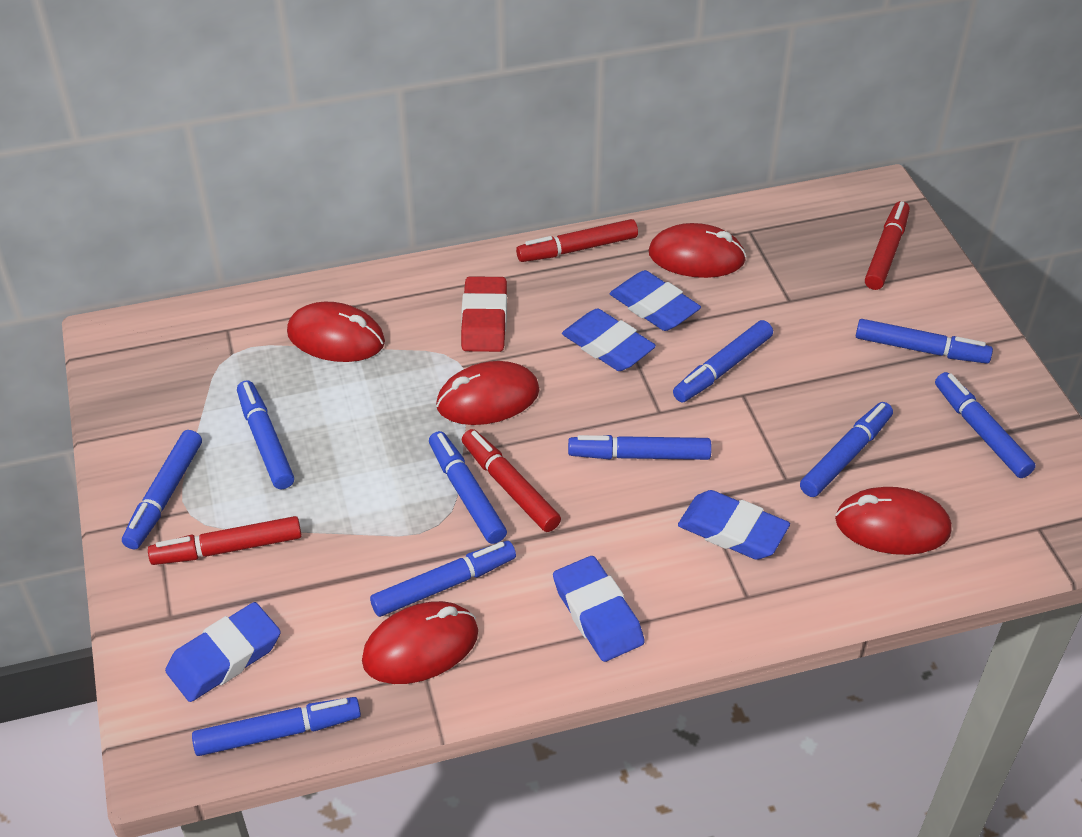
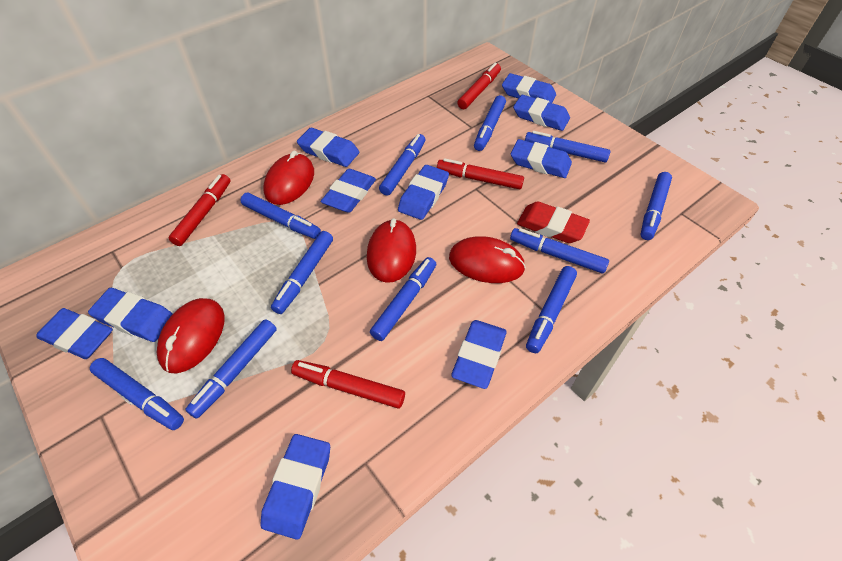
blue eraser: [165,602,281,702] [553,556,645,662] [562,309,656,371] [610,270,701,331] [678,490,790,560] = 5 -> [37,308,113,359] [88,288,173,342] [260,434,330,540] [297,128,359,167] [321,169,376,213] [398,165,449,220] [451,320,507,389] [502,73,556,103] [511,139,572,178] [513,95,570,131] = 10
blue marker: [122,430,202,550] [192,697,361,756] [237,381,294,489] [370,541,516,617] [429,431,507,544] [568,435,712,460] [673,320,773,402] [800,402,893,497] [856,319,993,364] [935,372,1036,478] = 10 -> [90,358,184,430] [185,319,277,419] [241,193,321,239] [271,231,333,314] [370,257,436,341] [379,134,425,196] [474,95,506,151] [510,228,609,274] [525,131,610,162] [526,266,577,353] [640,172,672,240] = 11
red mouse: [287,302,385,362] [362,601,478,684] [436,361,540,425] [648,223,746,278] [835,487,952,555] = 5 -> [157,298,225,374] [263,151,314,205] [367,218,416,283] [449,236,526,283] = 4

